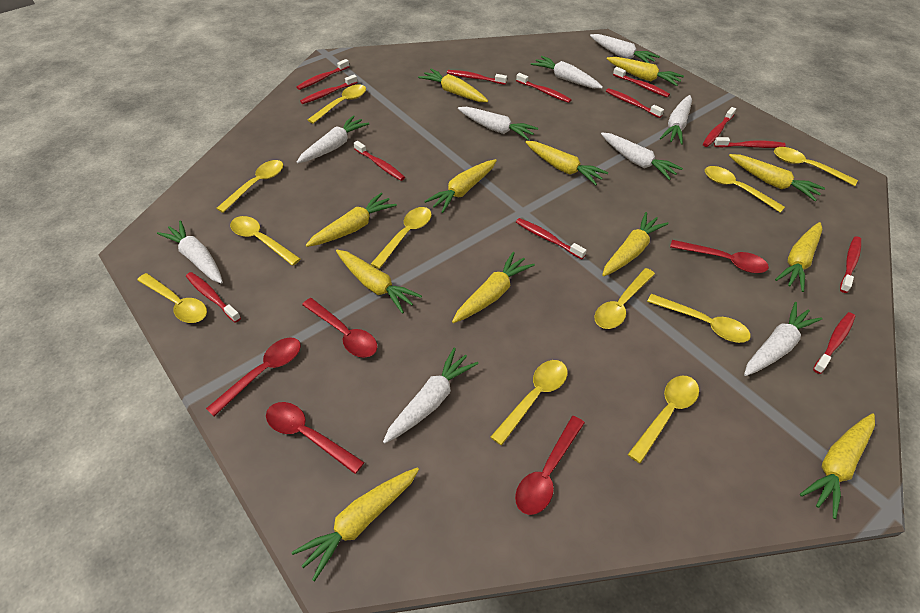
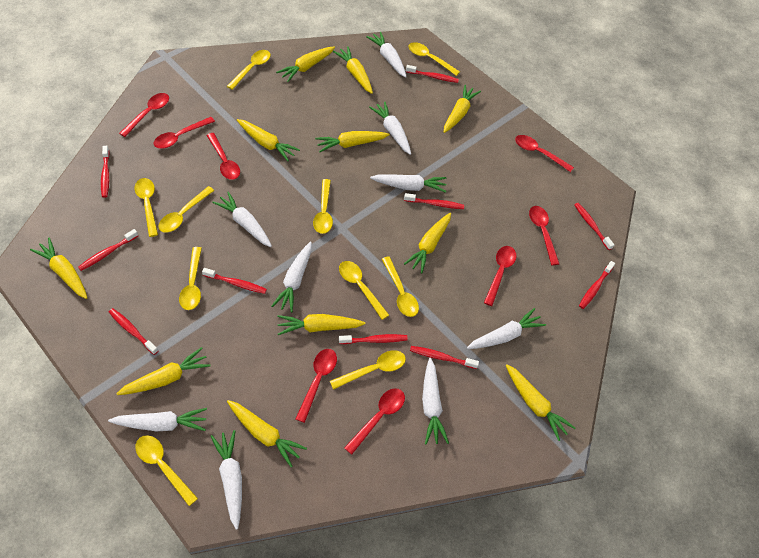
red spoon: [206,337,301,416] [266,402,364,474] [302,298,377,358] [515,416,585,515] [670,240,769,273] = 5 -> [119,93,169,137] [154,117,215,149] [207,133,240,180] [295,349,337,423] [344,388,405,455] [484,246,516,306] [515,135,574,172] [529,206,559,265] = 8
red toothbrush: [186,272,241,323] [296,59,350,90] [300,74,358,104] [354,141,405,181] [447,70,507,85] [516,73,572,103] [516,218,587,259] [606,88,664,118] [613,67,670,97] [703,107,736,147] [714,137,786,148] [813,312,855,374] [840,236,861,293] = 13 -> [78,229,138,271] [101,146,110,198] [109,308,158,355] [202,268,267,294] [339,334,408,344] [404,193,464,209] [406,65,459,83] [410,346,479,369] [574,203,614,250] [579,261,615,309] = 10
yellow carrot: [291,467,419,582] [306,192,397,247] [336,250,422,314] [418,69,488,102] [424,159,497,213] [452,252,535,323] [525,141,608,185] [602,212,669,276] [606,57,684,86] [729,154,825,201] [775,222,822,292] [800,414,875,519] = 12 -> [30,238,87,299] [116,347,210,395] [227,400,307,467] [237,119,300,161] [276,46,335,82] [277,314,365,335] [315,131,390,152] [333,46,373,94] [404,213,451,273] [444,85,481,133] [506,364,575,441] = 11
yellow spoon: [137,273,207,323] [216,160,283,213] [230,216,301,266] [307,85,366,124] [371,207,432,269] [491,360,568,445] [594,268,655,329] [628,376,699,464] [647,294,751,343] [705,166,785,213] [774,147,858,186] = 11 -> [134,178,158,237] [135,435,198,506] [158,186,214,233] [179,247,202,310] [227,50,271,90] [313,179,333,234] [330,350,406,390] [339,261,389,320] [382,256,419,317] [408,42,460,76] = 10

